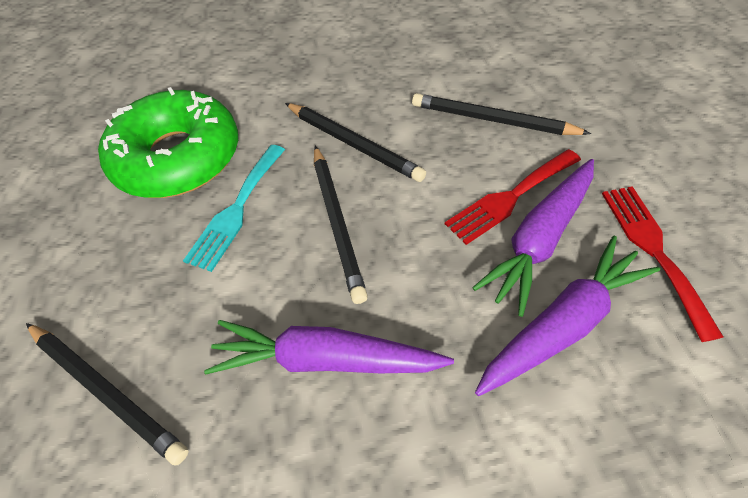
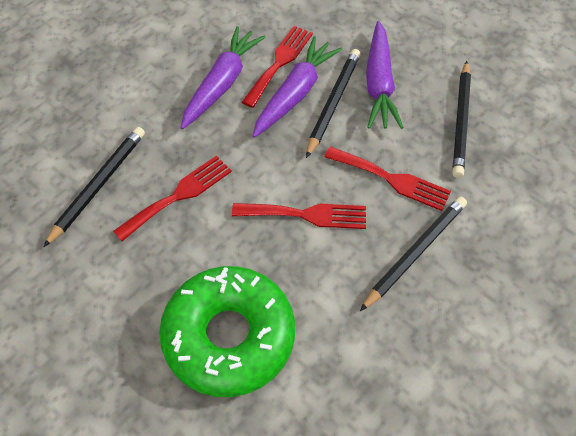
red fork: [445,149,581,245] [602,186,723,342] = 2 -> [113,156,232,241] [232,203,366,229] [242,26,313,108] [324,146,451,211] = 4
turquoise fork: [183,145,285,272] = 1 -> none = 0

